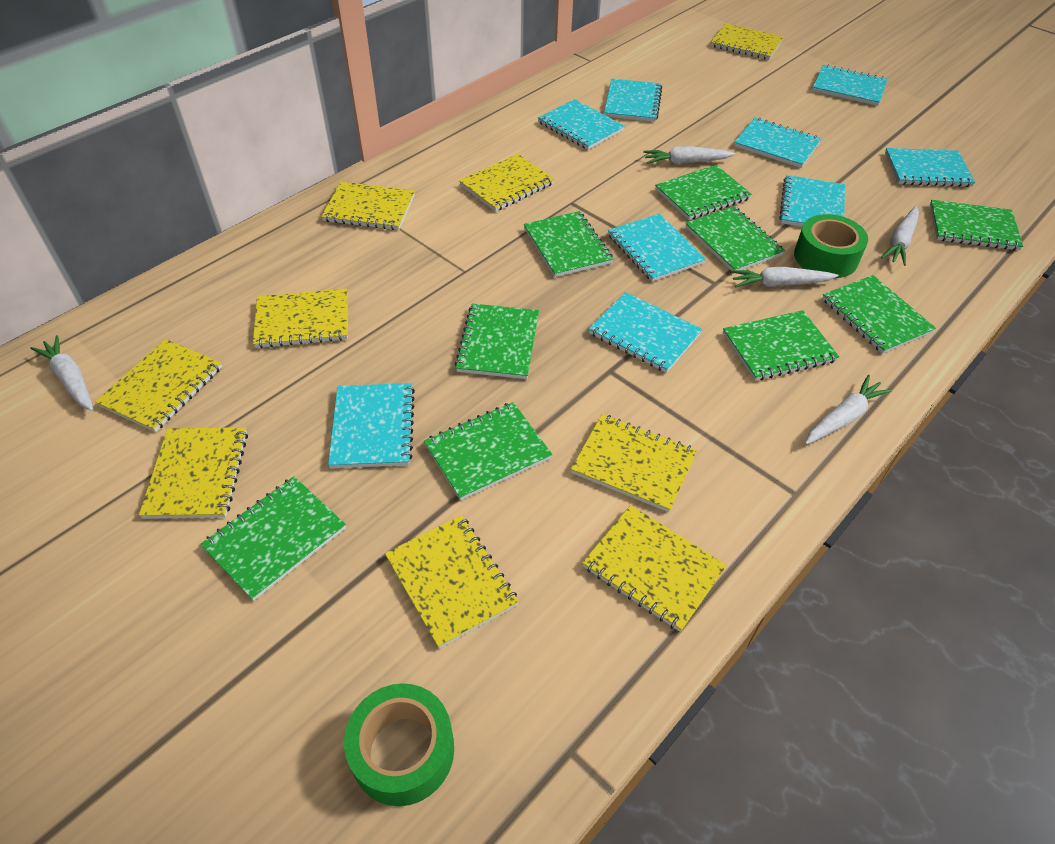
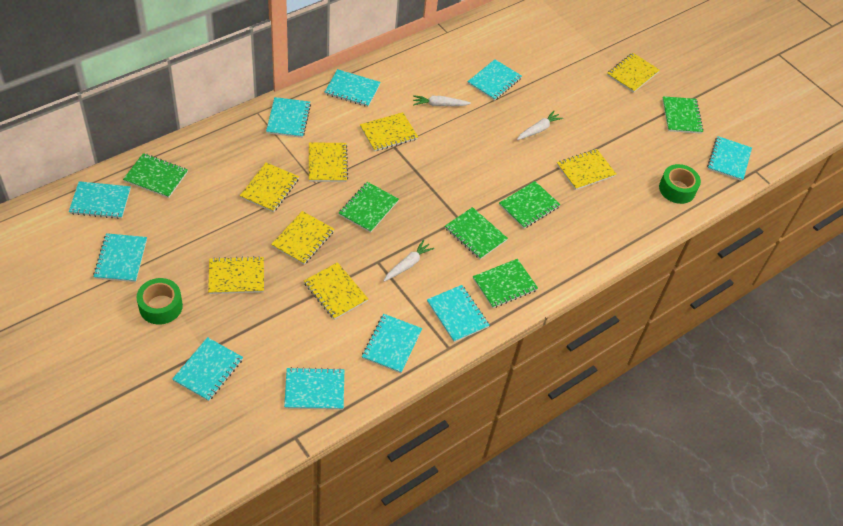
green notebook: [201,476,346,601] [424,402,552,500] [455,304,539,379] [524,211,613,277] [655,165,752,220] [685,206,785,270] [723,310,839,381] [822,275,936,354] [930,200,1023,250] = 9 -> [123,153,188,198] [339,182,399,233] [445,207,508,259] [473,259,538,308] [499,181,561,229] [662,96,704,134] = 6
turquoise notebook: [328,383,415,468] [538,99,625,150] [589,292,703,373] [604,79,662,122] [608,213,706,282] [734,118,821,168] [779,175,845,227] [812,64,888,106] [885,148,975,187] = 9 -> [69,181,131,219] [93,233,147,282] [172,337,243,401] [266,97,311,138] [284,367,344,410] [325,69,381,107] [362,314,422,373] [427,285,490,342] [467,59,522,101] [707,136,752,181] = 10
white carrot: [30,335,93,411] [643,146,735,164] [730,267,838,287] [805,375,892,445] [881,206,919,266] = 5 -> [384,240,434,282] [413,95,471,106] [517,111,563,140] = 3
yellow notebook: [95,339,222,432] [139,427,248,519] [253,289,348,348] [321,182,415,230] [385,515,519,649] [459,154,554,212] [571,414,697,512] [582,505,727,632] [711,23,783,60] = 9 -> [208,256,264,294] [240,163,299,212] [271,211,334,265] [304,262,368,320] [309,142,348,182] [360,112,418,152] [557,149,616,190] [607,53,660,93] = 8

